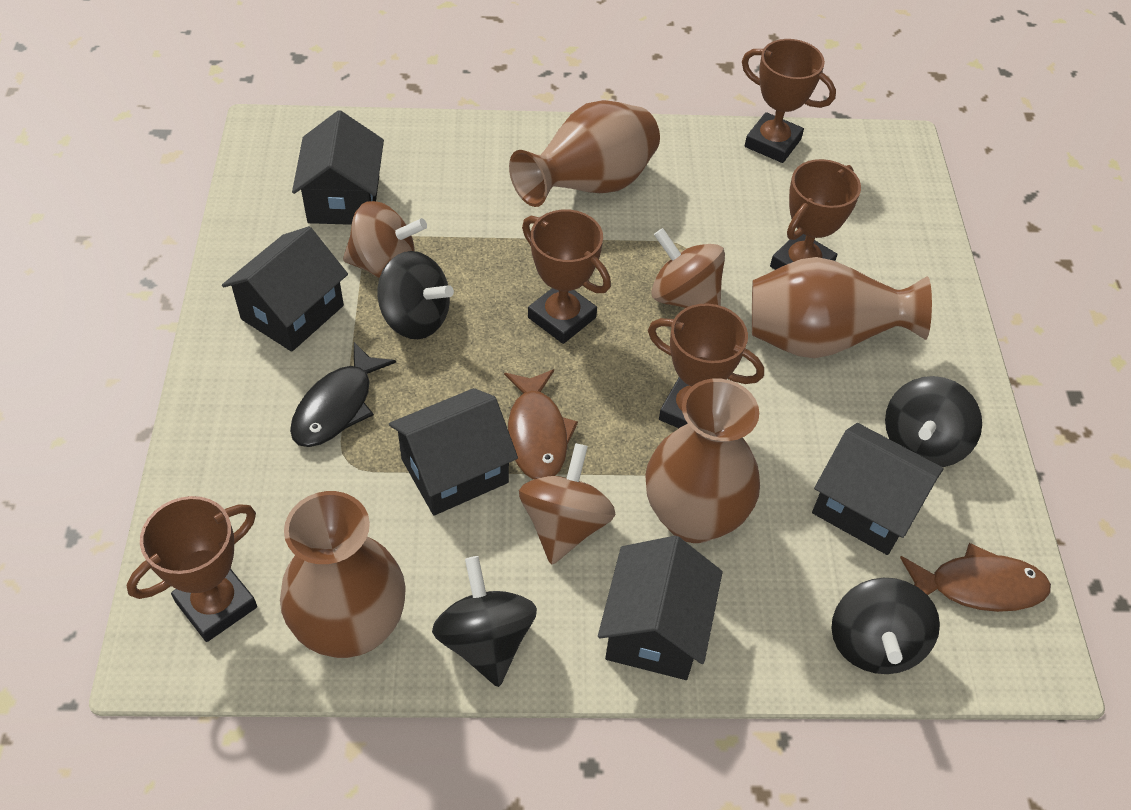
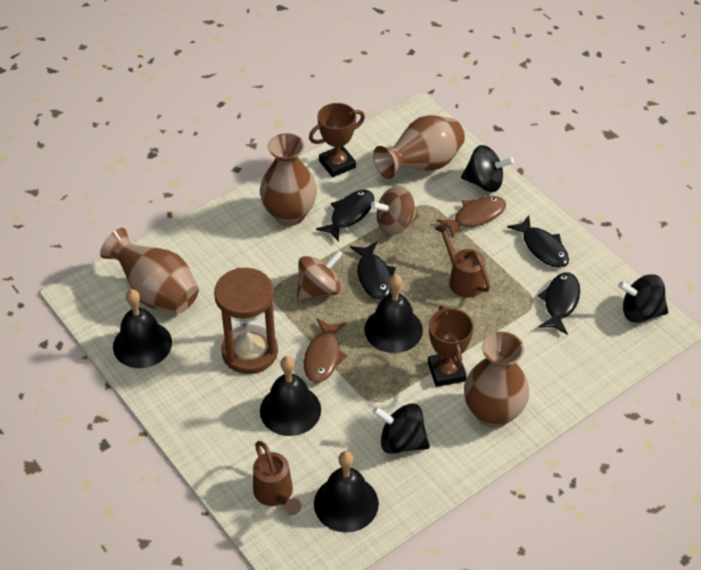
black bell: none = 0 -> [113,289,172,368] [260,356,321,436] [314,451,379,532] [364,274,423,353] = 4
black fish: [290,342,396,447] = 1 -> [316,190,374,242] [350,242,396,300] [507,216,569,268] [538,273,580,335] = 4
black house: [222,226,348,352] [292,110,384,225] [389,388,518,516] [598,536,723,680] [812,423,944,555] = 5 -> none = 0
black spinning top: [377,251,454,339] [432,556,537,687] [831,578,940,674] [885,376,982,467] = 4 -> [373,403,430,454] [461,145,514,192] [618,274,668,323] = 3
brown hourglass: none = 0 -> [214,268,278,374] = 1
brown spinning top: [343,201,427,278] [519,443,616,565] [651,228,725,308] = 3 -> [297,250,343,301] [371,186,419,235] = 2
brown trophy: [127,496,257,642] [522,209,611,344] [648,303,764,428] [742,39,836,163] [770,159,861,270] = 5 -> [309,103,365,177] [428,305,474,387] = 2
brown watering can: none = 0 -> [253,441,301,515] [435,223,490,298] = 2

